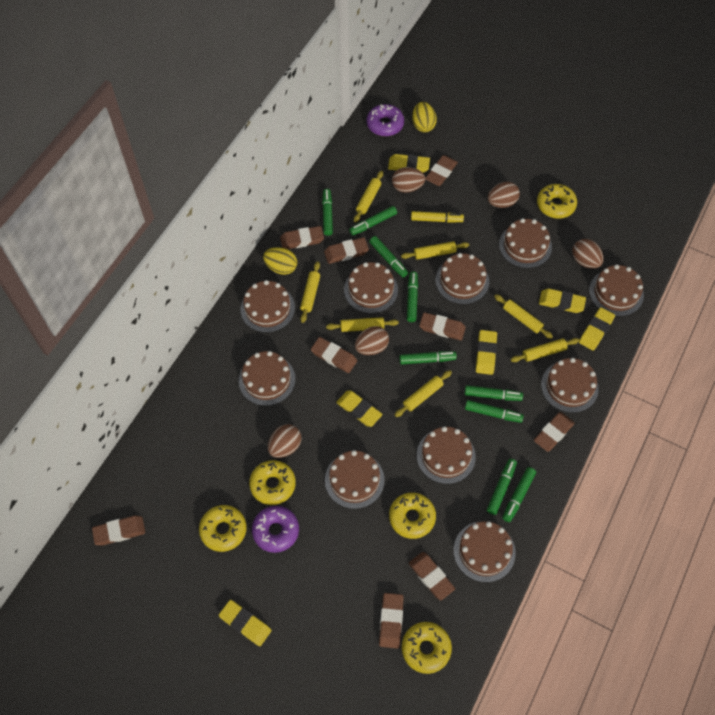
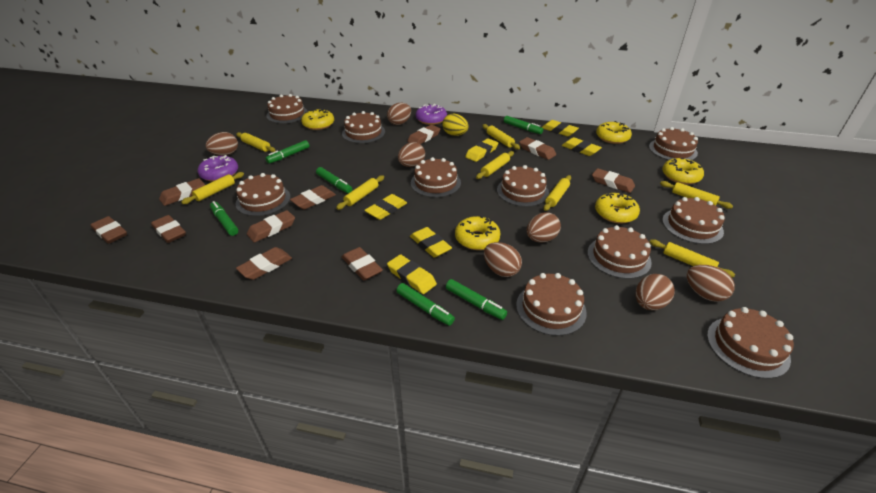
brown egg: [268,424,302,458] [355,326,389,355] [392,167,425,193] [488,182,520,208] [572,239,604,269] = 5 -> [206,132,238,156] [387,103,411,125] [398,142,425,167] [484,242,522,277] [527,212,561,243] [636,274,675,310] [687,265,735,302] = 7
brown eraser: [92,516,145,546] [280,226,324,249] [311,337,357,373] [324,237,369,264] [379,593,404,649] [409,552,455,600] [419,312,466,340] [425,155,458,186] [534,412,575,452] = 9 -> [91,216,127,244] [151,215,186,243] [159,178,205,206] [236,247,292,280] [247,210,295,242] [290,185,336,209] [342,247,383,280] [407,125,440,144] [519,137,556,160] [592,168,635,193] = 10
green marker: [322,189,333,236] [349,206,397,236] [369,236,408,278] [399,351,457,365] [407,272,418,322] [465,385,523,401] [465,400,524,423] [487,459,517,515] [502,467,536,522] = 9 -> [210,201,238,236] [265,140,309,164] [316,167,352,193] [396,283,455,326] [446,279,507,320] [504,116,543,134] = 6
yellow egg: [263,247,297,275] [412,102,437,132] = 2 -> [442,114,469,136] = 1
yellow marker: [411,211,464,223] = 1 -> none = 0
yellow rolling pin: [300,261,320,323] [326,317,399,332] [354,171,383,223] [395,370,452,417] [401,241,469,260] [494,294,553,339] [510,338,579,362] = 7 -> [181,172,244,204] [236,132,276,152] [336,175,384,210] [476,151,514,179] [482,124,520,149] [544,175,571,211] [649,239,735,277] [660,181,733,209] = 8

